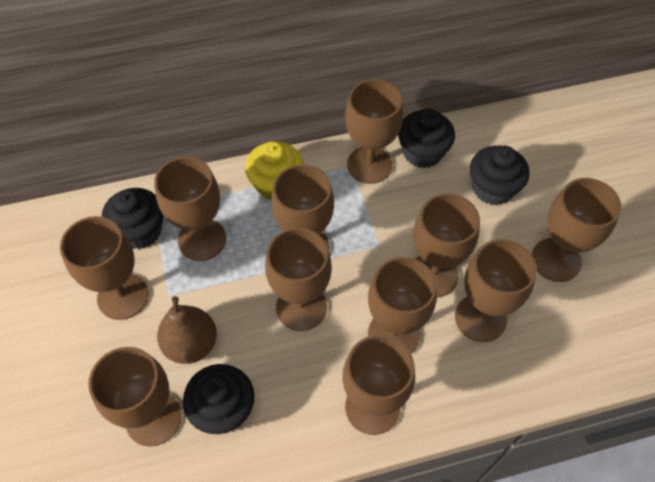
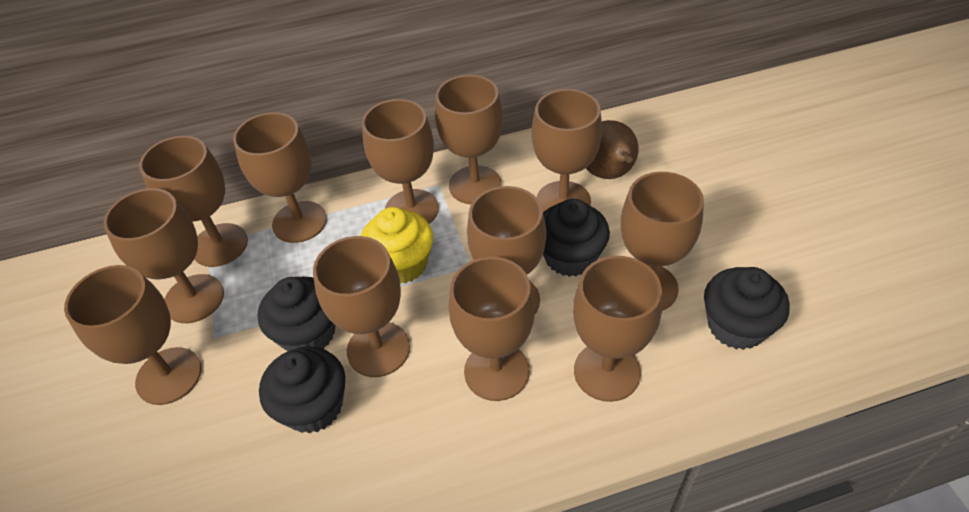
brown goblet: [60,216,149,320] [88,347,182,447] [154,157,226,261] [265,228,332,331] [271,164,334,251] [342,335,415,435] [345,79,403,184] [368,257,437,354] [413,193,480,297] [455,239,537,342] [532,178,621,282] = 11 -> [64,265,201,405] [103,188,224,323] [139,136,248,267] [233,112,327,243] [313,236,410,377] [362,99,439,224] [435,75,503,204] [449,257,535,401] [467,186,546,314] [532,89,602,212] [573,256,662,402] [621,172,704,311] = 12

